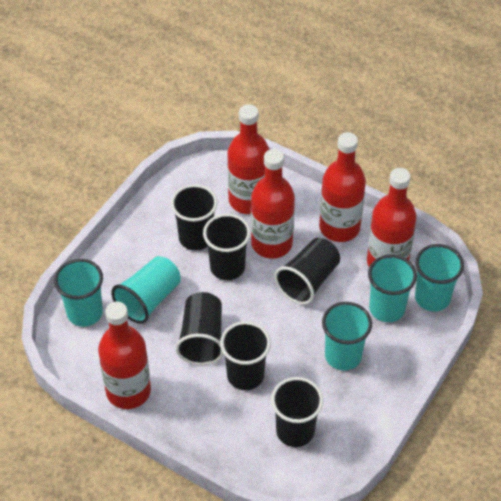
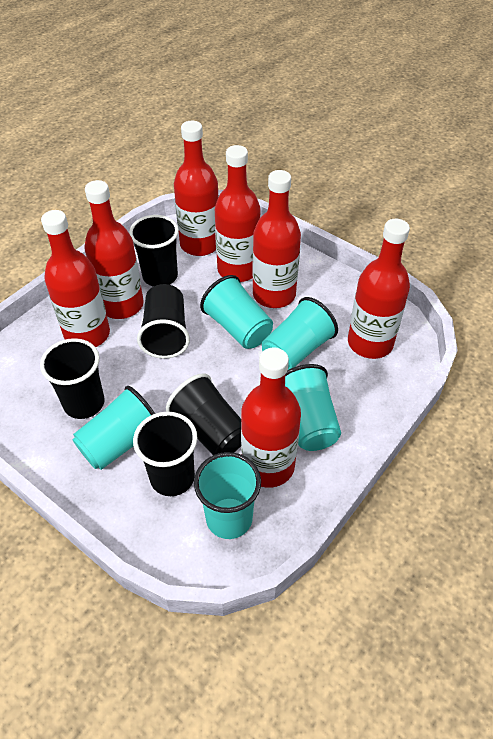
black cup: [171,184,218,250] [175,292,224,365] [203,214,251,280] [220,321,271,390] [271,377,323,447] [274,238,340,305] = 6 -> [40,338,105,419] [129,215,179,287] [133,411,198,496] [137,284,190,359] [166,373,241,455] = 5
red bottle: [98,301,151,409] [227,104,269,214] [251,149,295,259] [319,132,366,242] [367,168,417,267] = 5 -> [41,210,110,347] [84,180,144,319] [174,121,219,256] [215,145,260,282] [241,347,301,488] [252,170,301,308] [348,219,410,359] = 7

